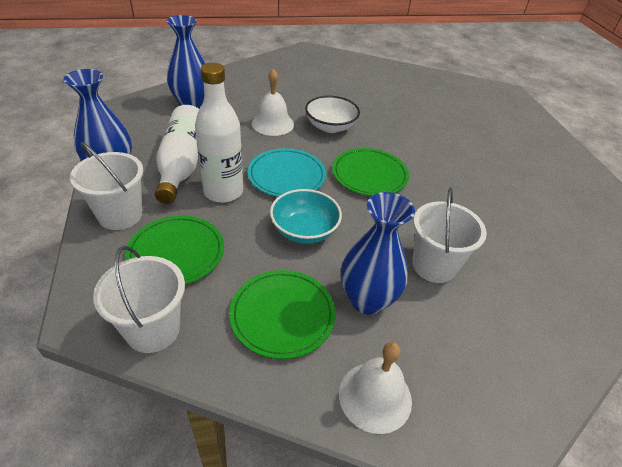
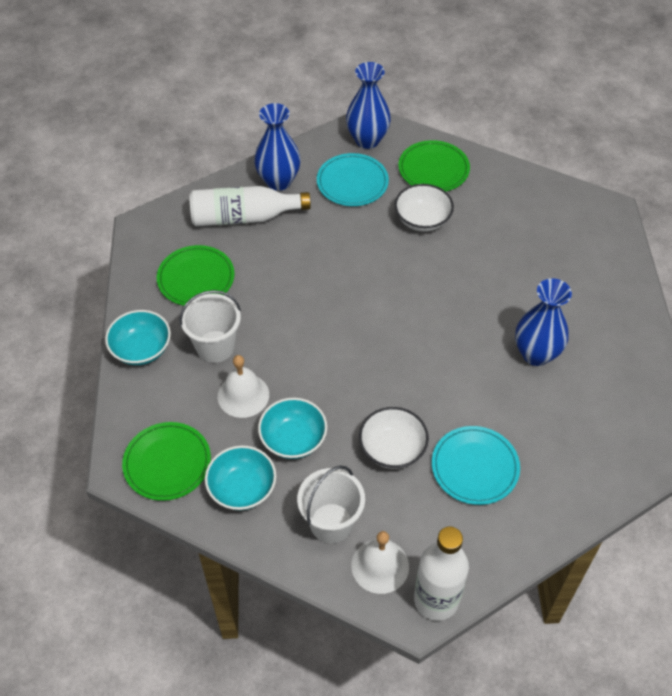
turquoise bowl: [270,189,342,244] = 1 -> [105,310,171,365] [205,445,276,510] [258,398,327,459] = 3
turquoise plate: [248,148,326,197] = 1 -> [317,153,389,206] [432,426,520,505] = 2
white bowl: [305,96,360,133] = 1 -> [359,407,429,469] [394,184,454,232] = 2
white bucket: [70,142,143,230] [93,246,185,353] [412,188,487,283] = 3 -> [179,290,241,363] [297,465,365,543] = 2

